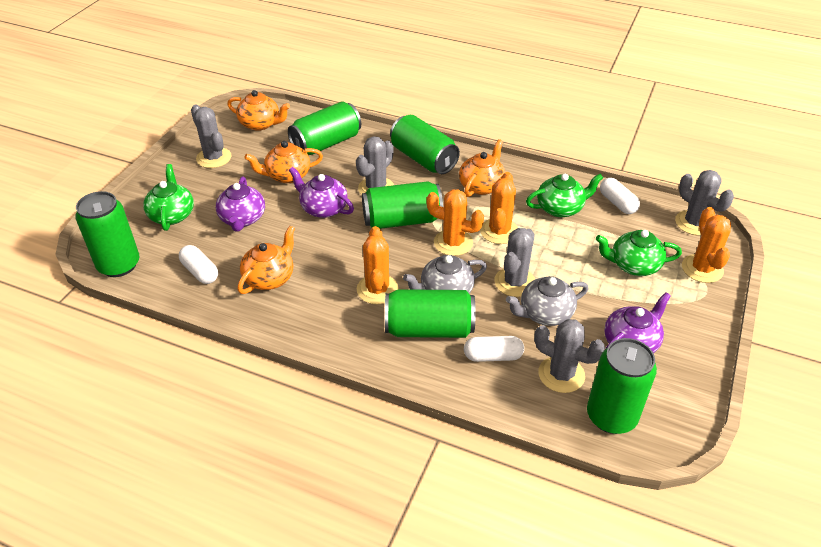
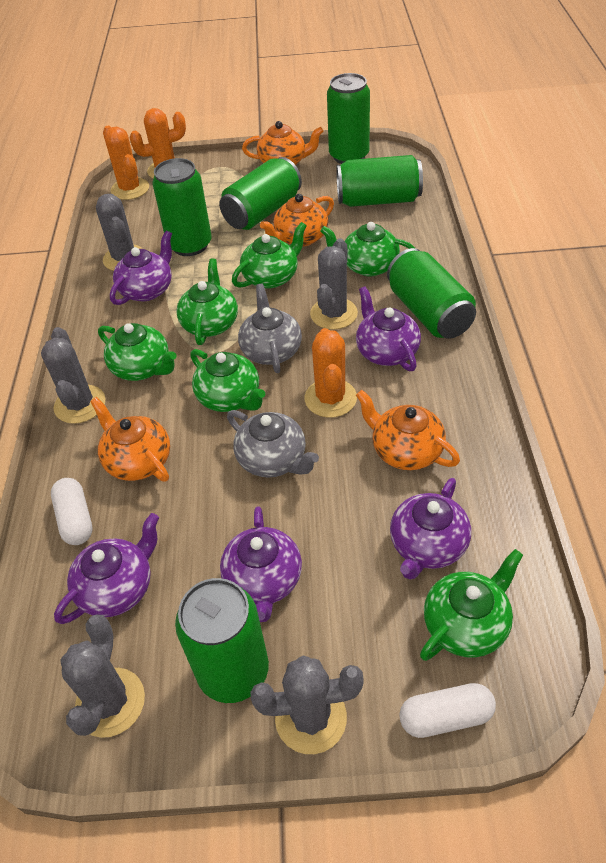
green teapot: [143,164,194,231] [526,174,603,217] [596,230,682,276] = 3 -> [98,323,177,381] [176,259,238,345] [190,349,265,412] [232,222,307,288] [320,222,415,276] [420,549,523,661] = 6
orange cactus: [357,226,399,304] [426,189,484,256] [480,172,518,244] [682,207,731,283] = 4 -> [103,126,149,200] [129,108,186,179] [304,328,357,418] = 3
purple teapot: [216,177,265,231] [289,167,354,218] [604,292,671,353] = 3 -> [54,513,159,624] [110,231,172,305] [220,506,302,622] [356,286,421,371] [390,478,471,580] = 5
white capsule: [179,245,218,284] [464,336,524,362] [600,178,640,214] = 3 -> [51,478,93,545] [399,683,496,738] = 2

